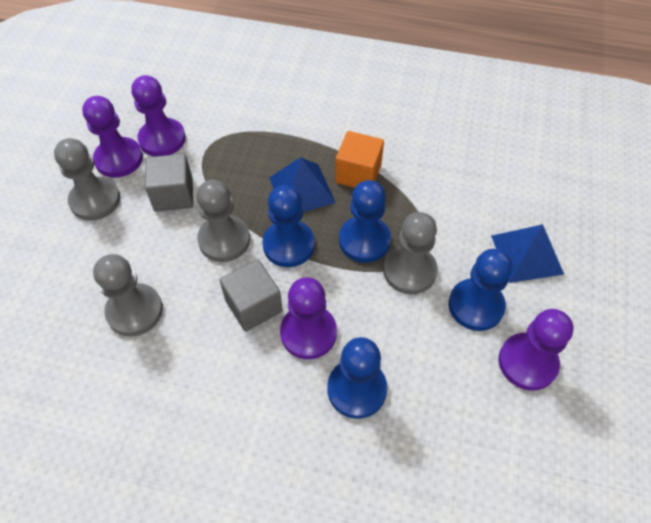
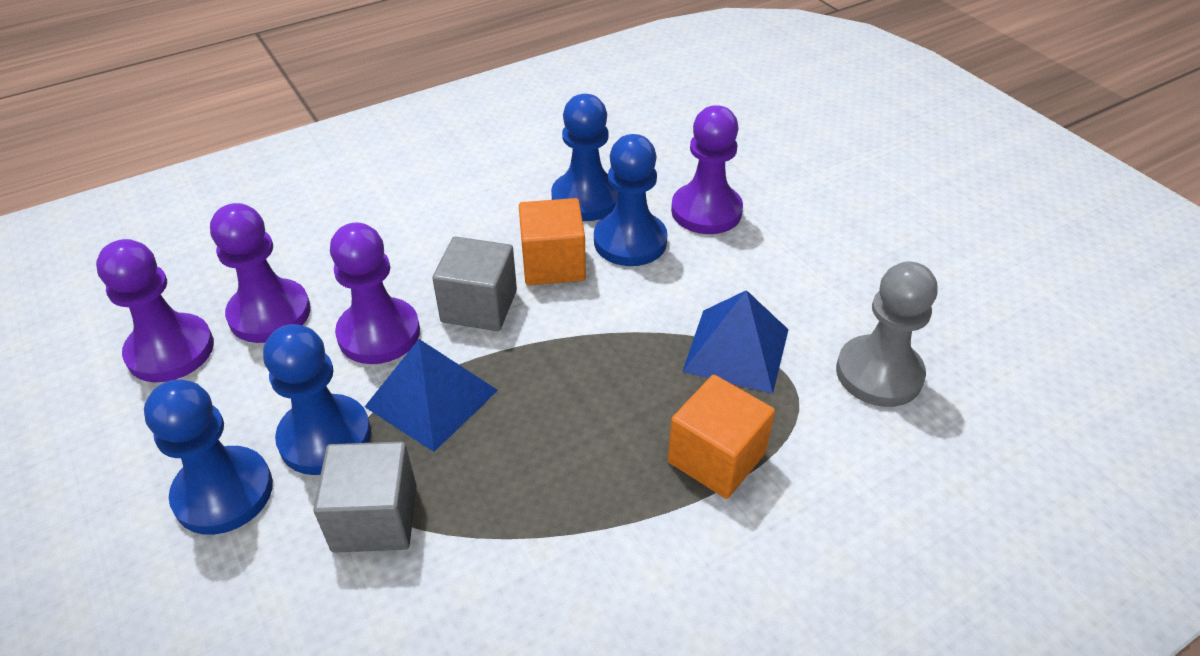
grey pawn: [54,138,120,221] [93,254,163,336] [196,180,250,262] [383,212,438,294] = 4 -> [836,262,937,407] = 1
orange cube: [335,131,384,188] = 1 -> [519,198,586,285] [668,375,775,499] = 2

